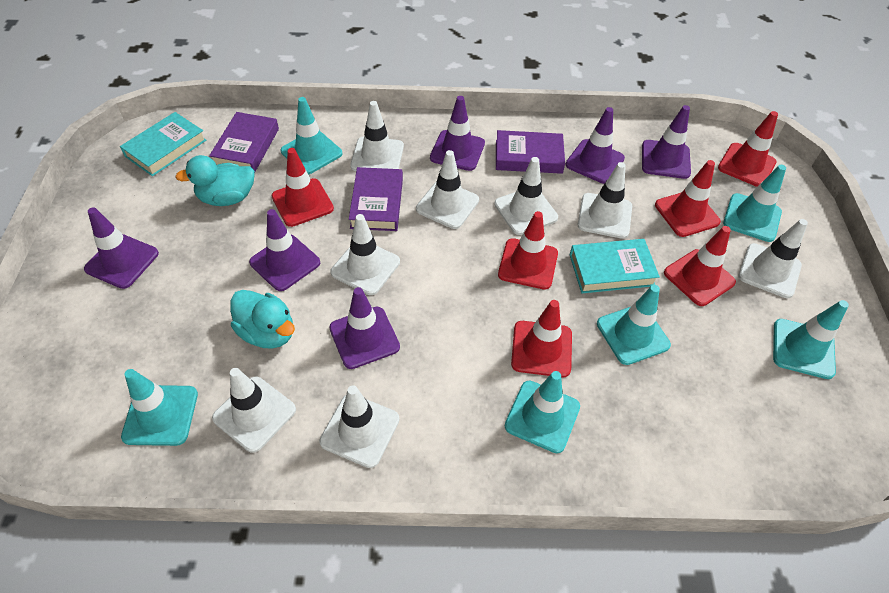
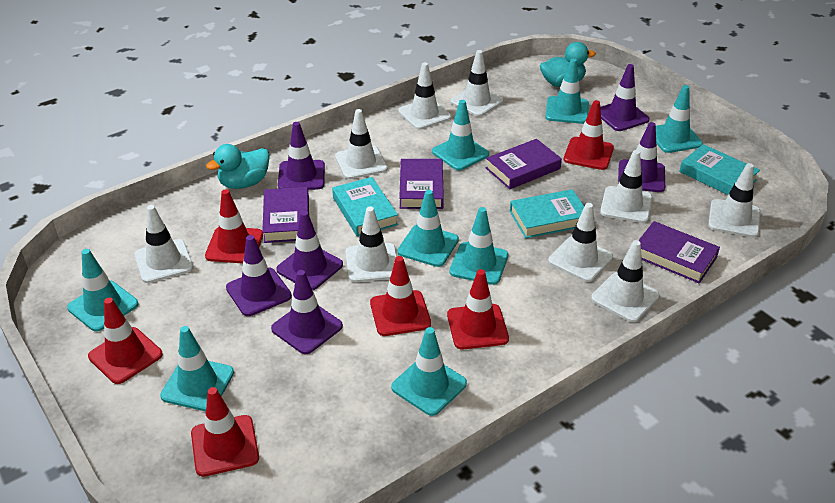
purple book: [209,112,279,172] [349,167,403,231] [496,130,565,174] = 3 -> [262,187,309,243] [399,159,444,209] [486,139,562,189] [638,221,720,283] = 4
turquoise book: [120,112,206,176] [570,239,660,293] = 2 -> [332,177,398,237] [510,189,584,238] [679,144,760,195] = 3
turquoise traffic cone: [121,369,198,446] [281,97,342,174] [505,371,580,453] [597,285,671,365] [723,165,786,242] [773,300,849,379] = 6 -> [67,249,139,332] [160,326,234,411] [391,327,467,416] [398,190,459,267] [432,100,489,170] [449,207,508,285] [545,59,589,124] [656,85,703,153] = 8
white traffic cone: [212,368,296,453] [319,385,400,468] [331,214,400,295] [350,101,404,171] [416,150,479,229] [494,157,558,235] [578,162,632,239] [738,219,808,298] = 8 -> [134,205,193,283] [335,109,388,179] [345,206,397,282] [398,62,451,130] [450,50,503,117] [548,203,613,282] [591,240,660,322] [600,150,652,223] [708,163,760,238] = 9

